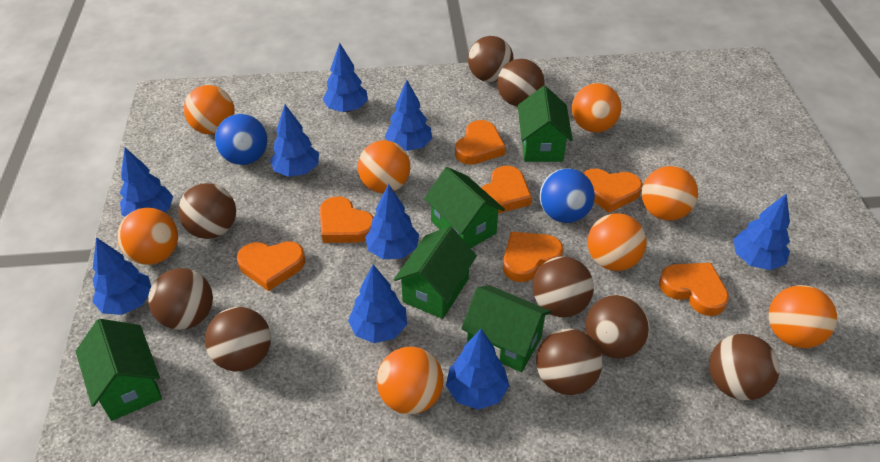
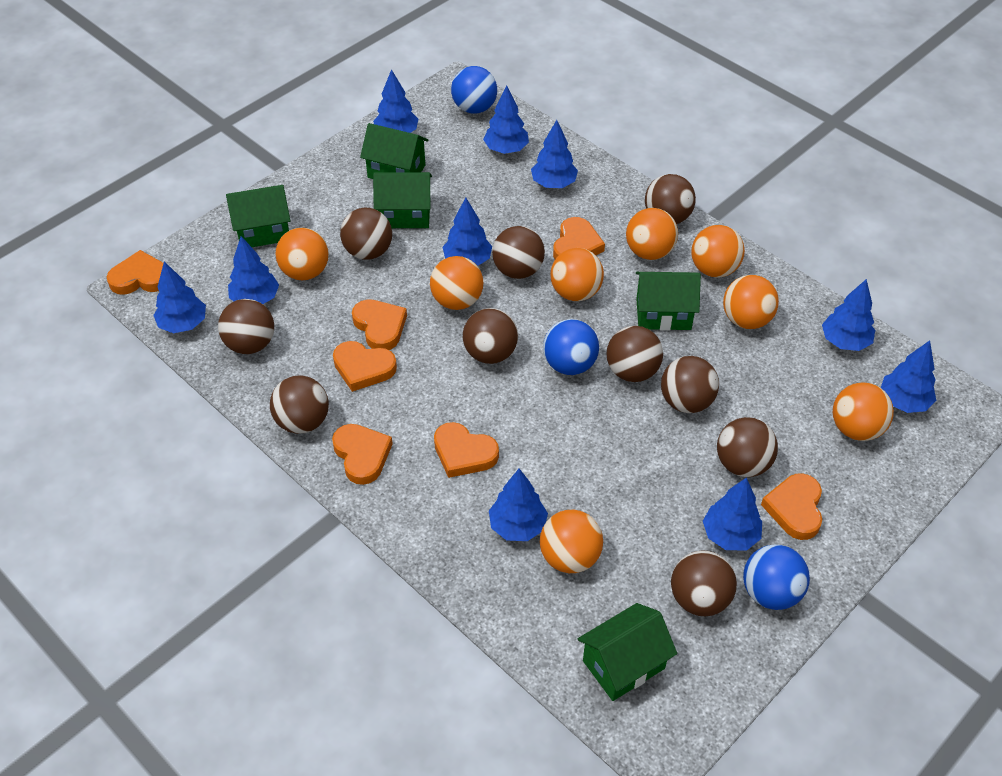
blue ball: [215,114,267,165] [540,168,595,223] = 2 -> [451,66,497,114] [543,319,599,375] [743,544,810,610] = 3
blue tree: [92,237,151,315] [120,148,173,217] [270,105,319,177] [322,43,368,112] [348,265,407,343] [365,184,419,259] [385,80,432,151] [446,329,509,410] [733,193,790,270] = 9 -> [153,262,206,333] [228,236,279,304] [373,69,418,133] [443,197,492,266] [483,85,529,154] [489,469,548,541] [531,120,578,188] [703,477,762,550] [822,279,875,351] [881,340,936,413] = 10
brown ball: [148,268,213,330] [178,183,236,239] [205,307,271,371] [468,36,514,82] [497,59,545,106] [533,257,594,317] [536,328,602,395] [585,295,650,358] [709,334,780,400] = 9 -> [218,299,274,354] [270,376,329,434] [340,208,392,260] [463,308,518,364] [492,226,545,279] [606,326,663,382] [645,174,696,224] [661,356,719,413] [671,550,737,616] [717,417,778,477] = 10

